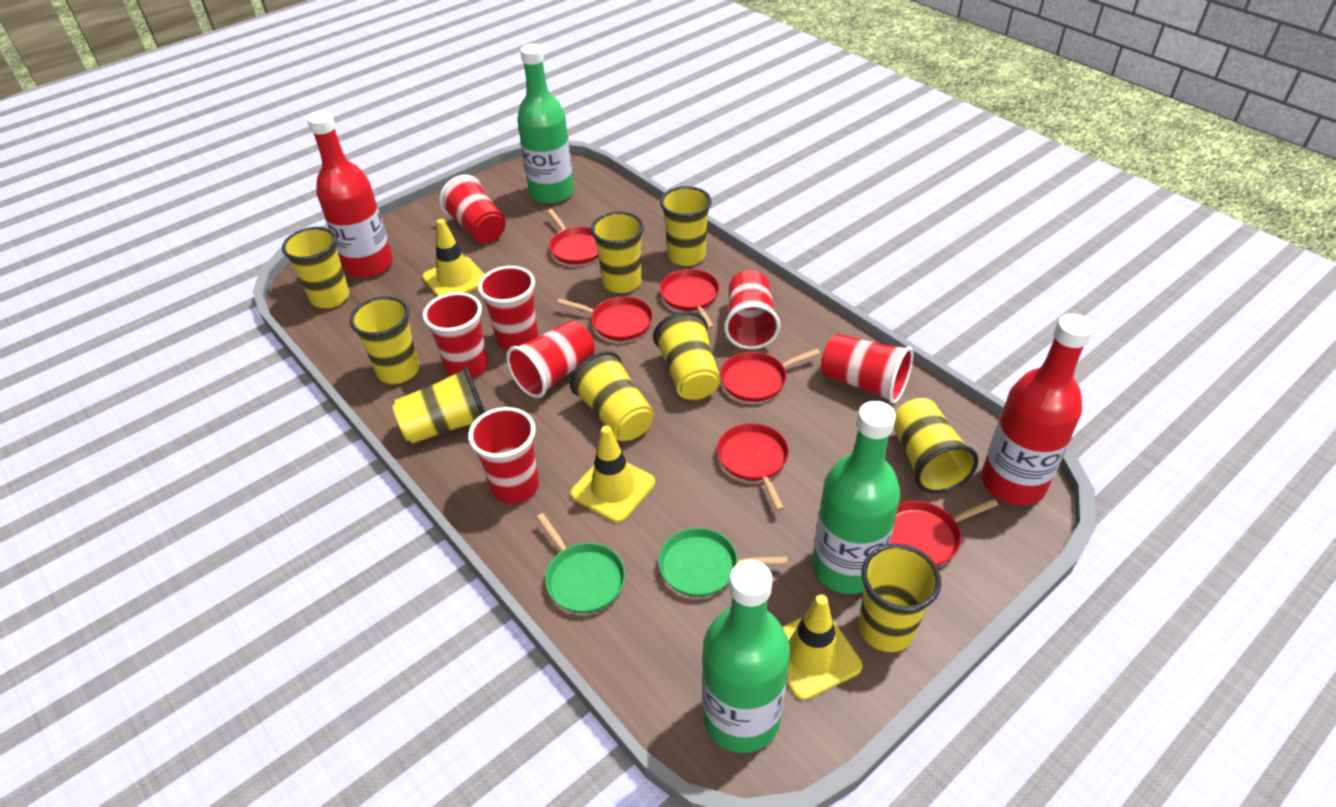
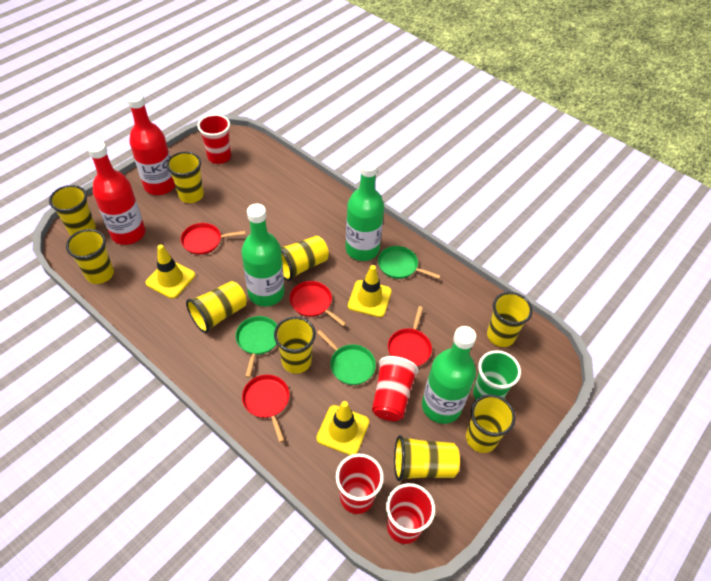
green cup: none = 0 -> [473,350,521,399] = 1
green pan: [536,513,625,613] [658,528,788,597] = 2 -> [235,316,277,378] [317,330,376,385] [378,246,441,279] = 3
red cup: [423,292,488,378] [439,175,506,243] [468,407,539,504] [478,266,538,350] [506,320,594,398] [724,270,780,349] [821,334,913,404] = 7 -> [197,114,231,164] [336,454,384,514] [372,356,419,421] [386,483,435,544] = 4
red pan: [547,209,599,265] [557,296,653,341] [660,269,719,329] [717,423,789,511] [720,348,820,402] [889,499,998,566] = 6 -> [181,223,246,255] [242,375,290,442] [290,281,346,326] [388,306,432,367] = 4

